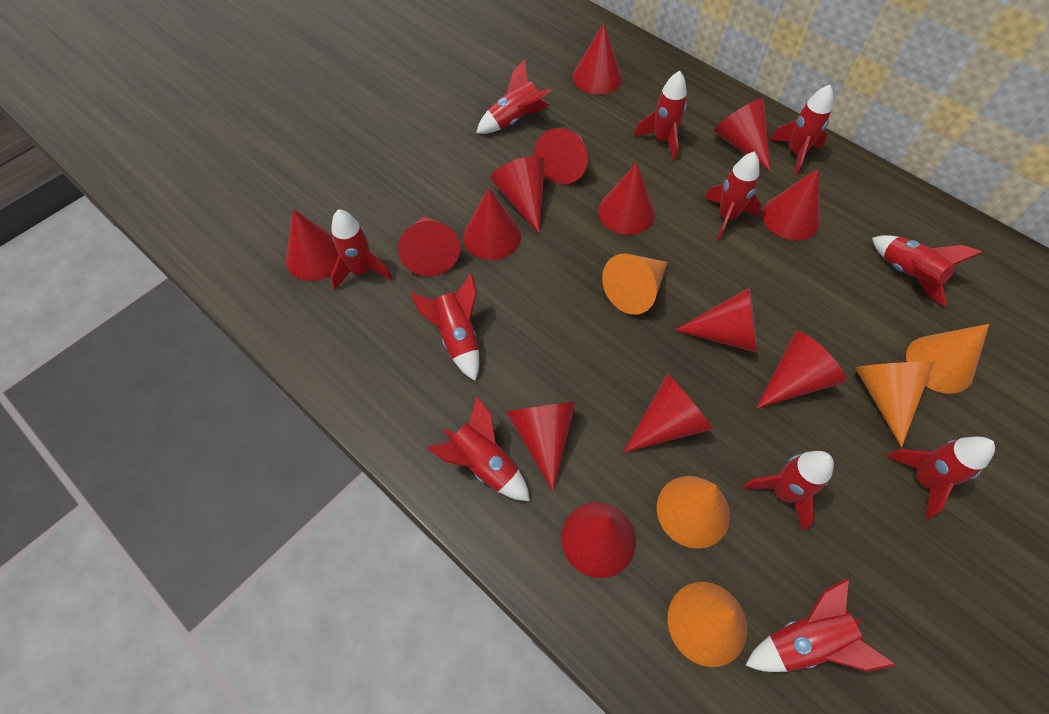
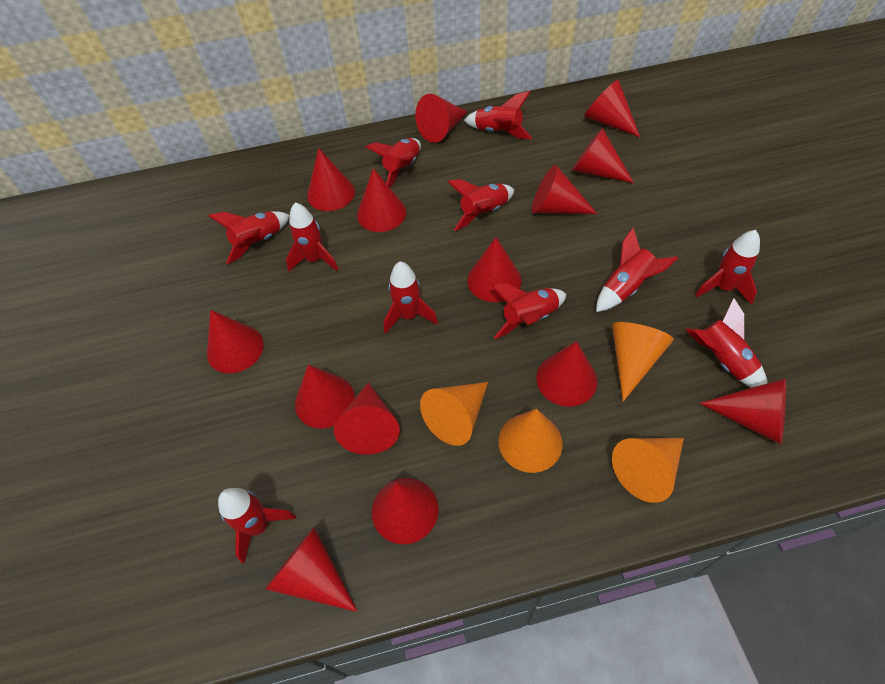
orange cone: [602,254,668,315] [657,476,730,549] [667,582,747,667] [855,362,934,447] [906,324,989,394] = 5 -> [420,382,488,446] [498,409,563,473] [612,322,674,402] [612,438,684,503] = 4

